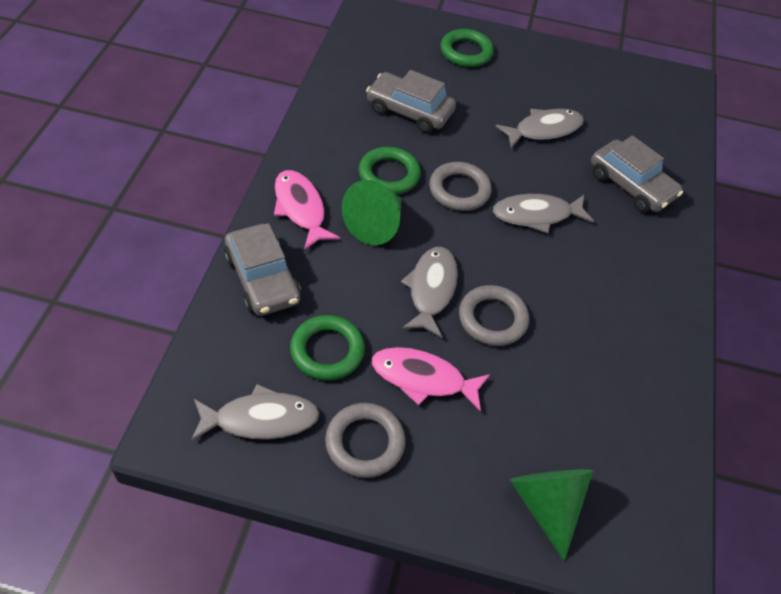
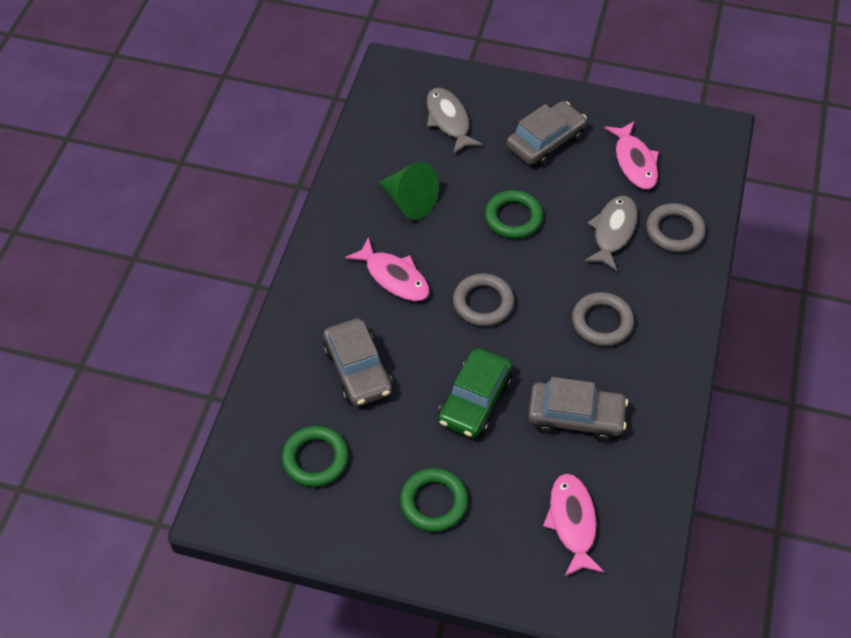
green car: none = 0 -> [438,348,512,438] = 1
green cone: [342,180,401,245] [510,469,593,562] = 2 -> [379,162,439,219] = 1
grey fish: [191,384,319,441] [401,247,458,338] [493,194,594,233] [495,109,584,148] = 4 -> [427,88,483,154] [584,196,637,271] = 2
pink fish: [274,170,340,250] [372,347,490,412] = 2 -> [345,237,430,301] [543,473,604,577] [604,121,659,189] = 3

